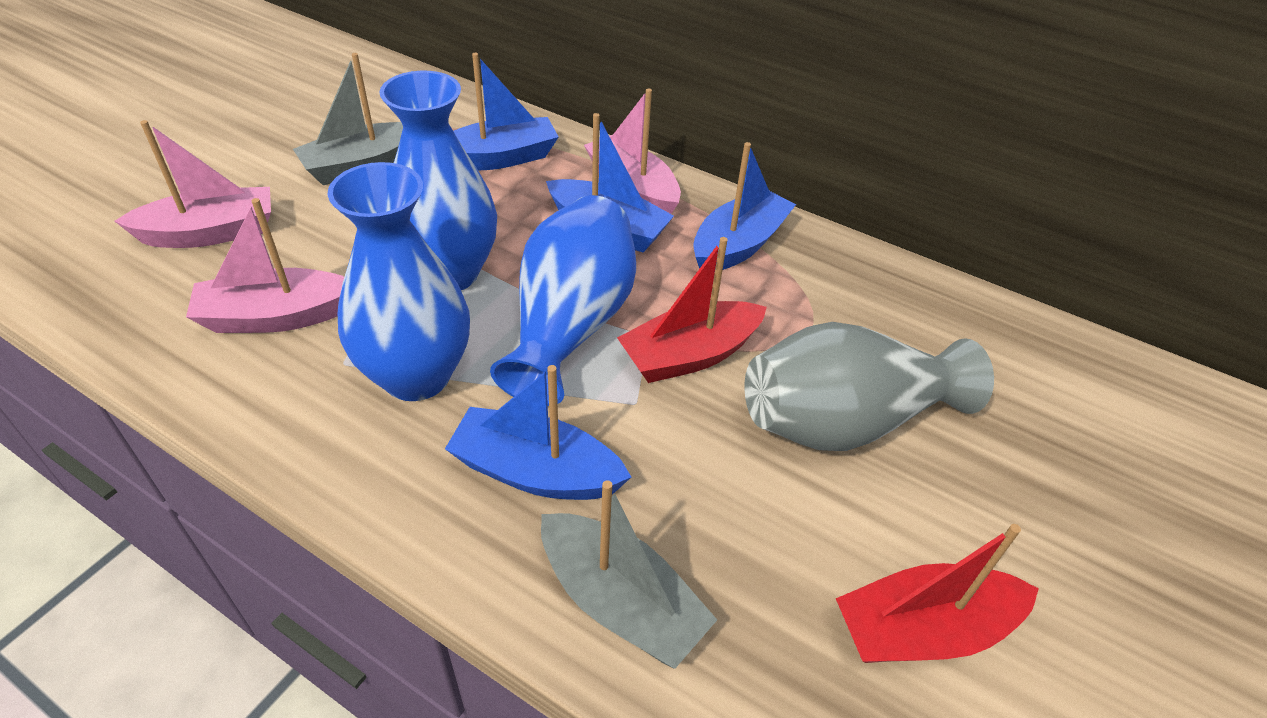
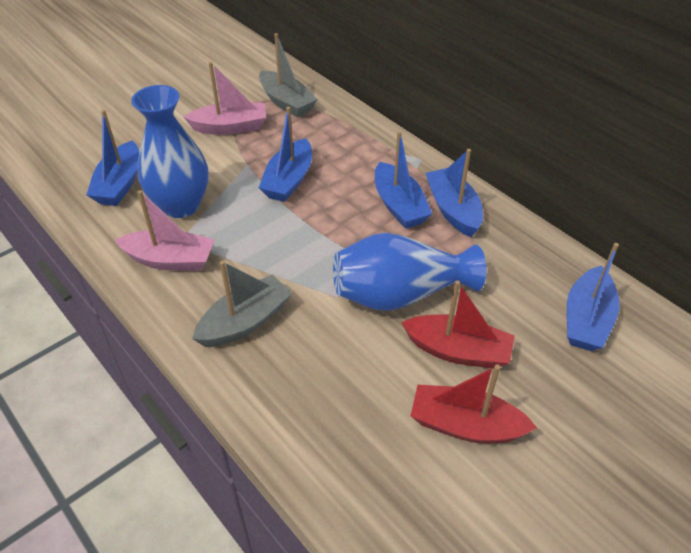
blue boat: [445,365,631,500] [454,53,559,171] [546,113,674,253] [693,142,796,270] = 4 -> [87,110,139,206] [259,107,312,202] [375,131,432,229] [426,149,483,237] [567,243,620,351] = 5
blue vase: [327,162,470,401] [380,71,497,290] [490,195,636,406] = 3 -> [131,85,209,218] [333,233,487,311] = 2
grey vase: [745,322,994,451] = 1 -> none = 0
pink boat: [115,120,271,248] [186,198,344,333] [584,88,681,214] = 3 -> [115,190,215,271] [183,62,266,135] = 2

